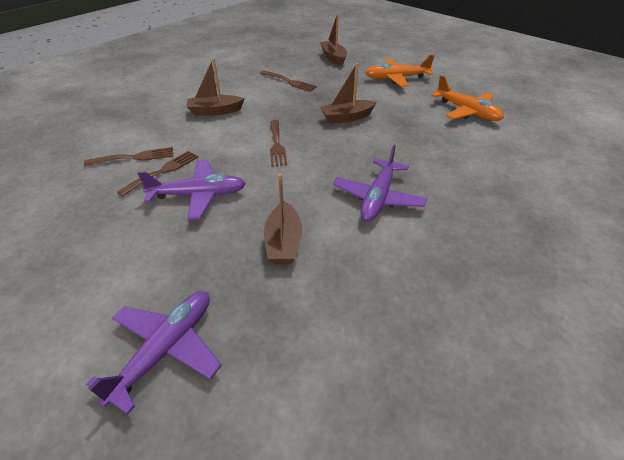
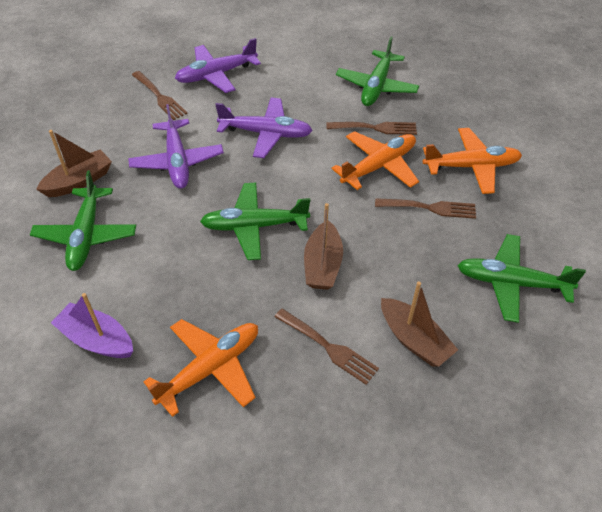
brown boat: [187,58,245,116] [264,174,302,265] [320,13,347,66] [320,63,376,124] = 4 -> [36,130,112,197] [304,203,343,290] [381,282,458,367] = 3
green plane: none = 0 -> [30,171,136,271] [200,182,310,260] [336,37,419,106] [457,234,586,323] = 4
orange plane: [365,55,435,87] [431,75,504,121] = 2 -> [144,319,258,417] [332,131,419,190] [423,128,522,194] = 3
purple boat: none = 0 -> [51,293,133,358] = 1

